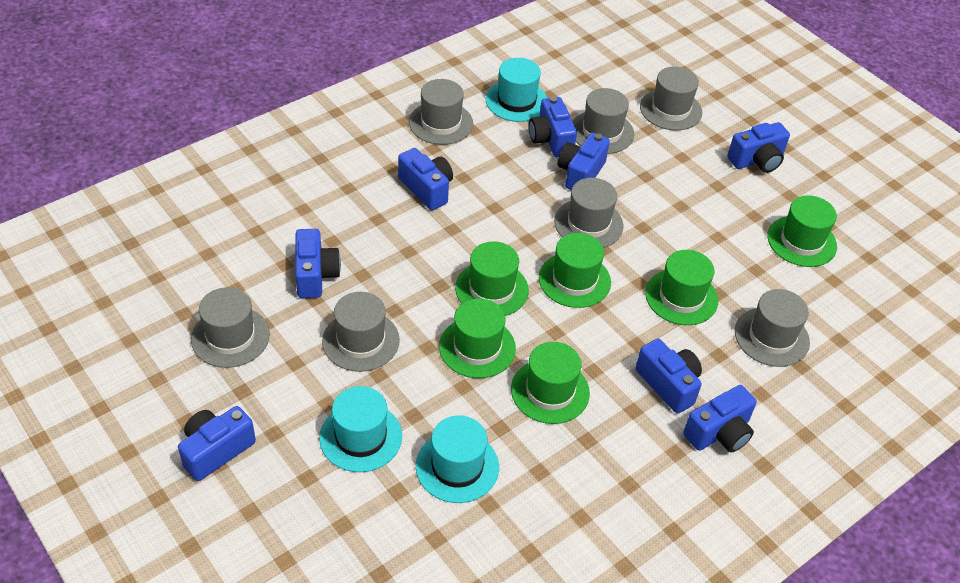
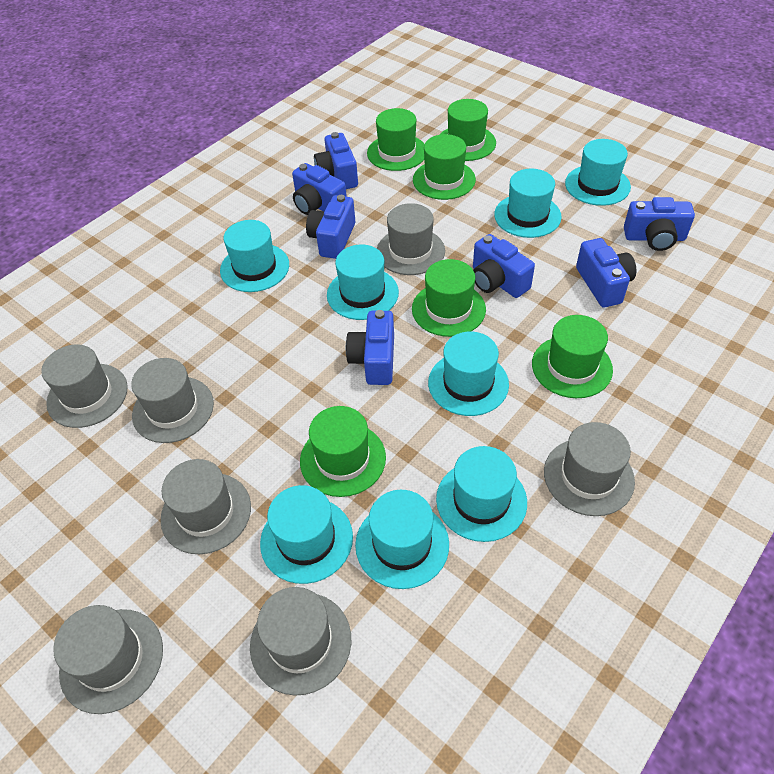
blue camera: [178,406,256,481] [295,229,341,298] [398,148,453,210] [529,96,577,157] [558,133,610,190] [636,339,702,414] [683,385,757,453] [727,122,790,173] = 8 -> [292,163,347,215] [306,195,355,259] [314,132,358,189] [346,310,394,385] [473,234,535,298] [576,238,636,308] [624,197,695,251] = 7
turquoise hat: [319,386,402,472] [416,415,499,503] [486,58,547,122] = 3 -> [220,220,289,292] [260,485,353,584] [327,245,399,320] [355,490,449,589] [428,332,509,416] [436,446,527,542] [494,169,562,238] [565,139,631,206] = 8

